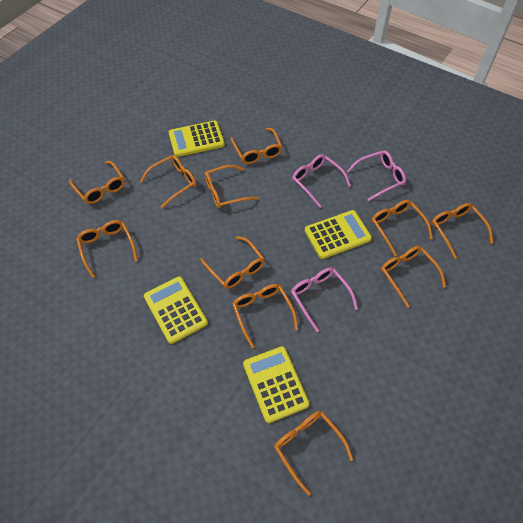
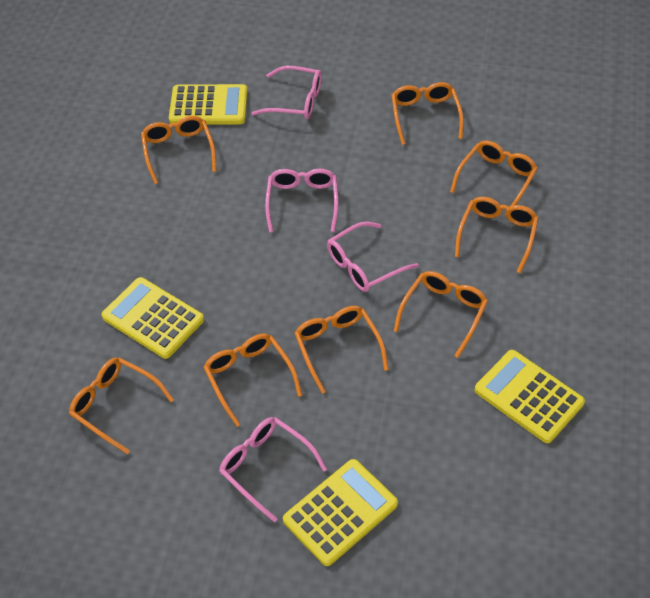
orange glasses: [69,161,125,204] [76,220,138,278] [140,155,196,208] [200,236,265,289] [205,165,259,209] [231,128,282,164] [233,284,298,348] [274,411,353,496] [372,200,433,256] [381,246,446,308] [432,203,493,259] = 11 -> [69,358,174,454] [141,116,217,184] [203,333,302,427] [295,306,389,394] [392,82,464,145] [394,271,488,358] [450,140,538,215] [455,197,539,273] = 8
pink glasses: [291,268,358,332] [292,154,351,208] [347,151,406,201] = 3 -> [219,417,327,522] [252,66,322,119] [265,169,338,232] [327,221,419,292] = 4

